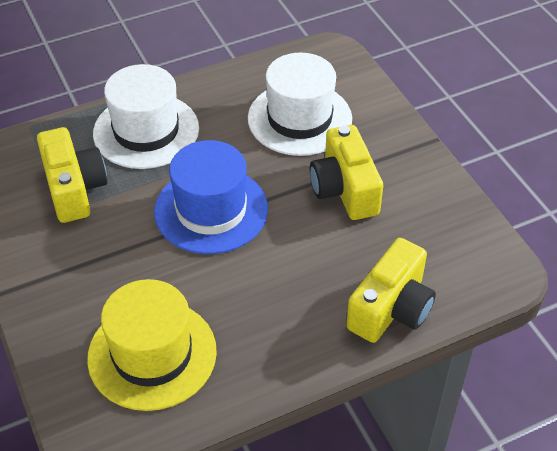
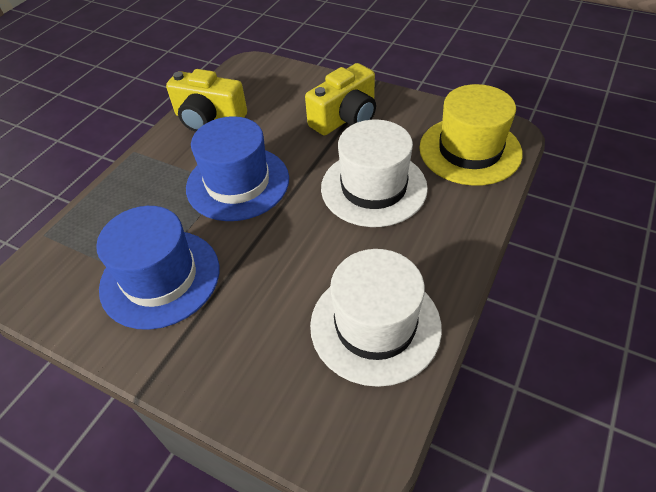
blue hat: [154,140,268,254] = 1 -> [96,206,219,330] [186,116,289,221] = 2
yellow camera: [37,127,107,223] [310,125,383,220] [346,238,436,343] = 3 -> [166,69,247,132] [305,63,376,135] = 2

